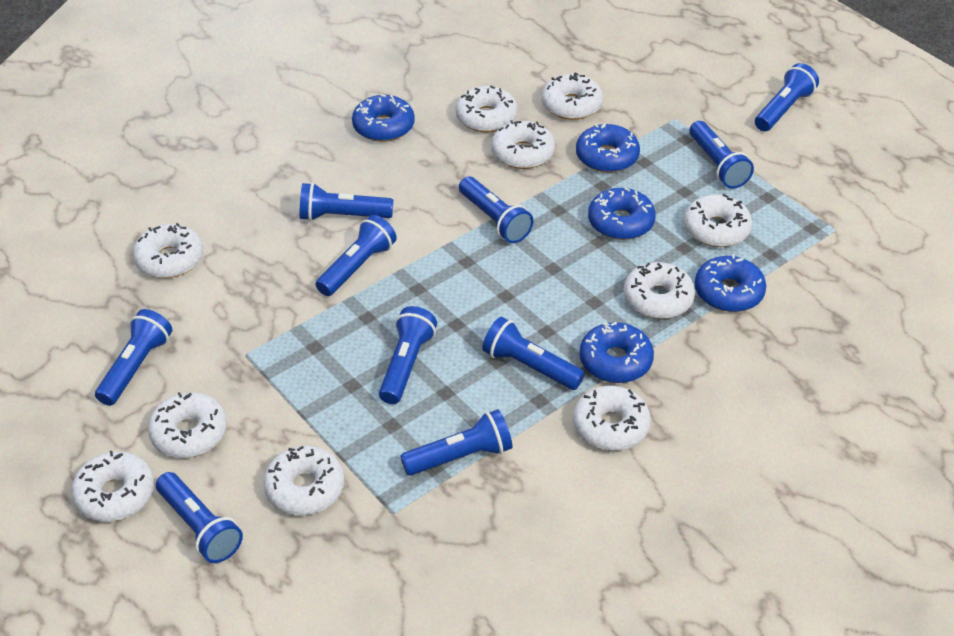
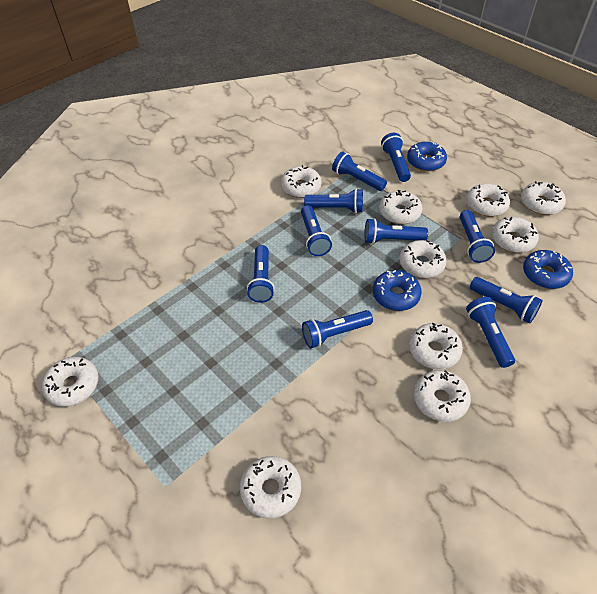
blue donut: [352,94,415,142] [576,123,640,173] [579,322,654,383] [588,187,656,240] [695,254,766,312] = 5 -> [373,270,422,311] [407,141,447,171] [523,250,573,289] = 3

